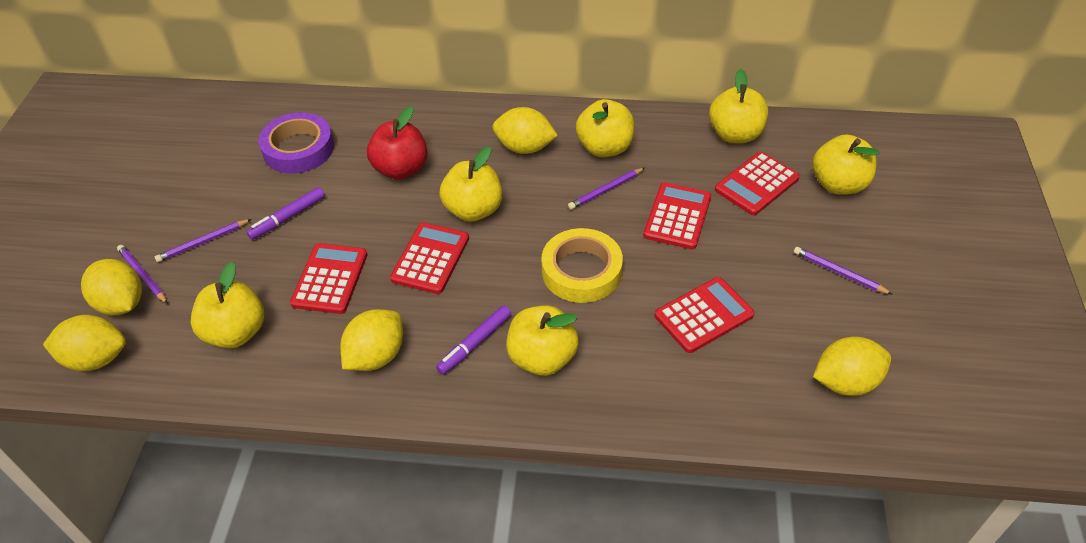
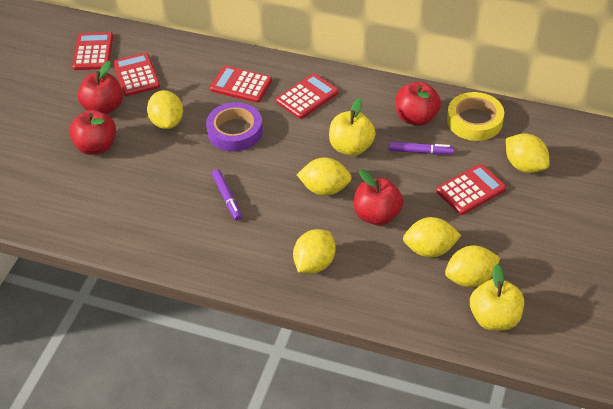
purple pencil: [117,245,168,304] [155,219,252,262] [568,168,645,210] [794,247,893,295] = 4 -> none = 0
red apple: [367,106,427,180] = 1 -> [69,110,116,155] [77,61,123,114] [354,169,403,225] [396,81,441,126] = 4
yellow apple: [191,262,264,348] [440,147,502,222] [506,305,579,376] [576,99,634,157] [709,69,768,143] [812,135,879,195] = 6 -> [329,98,376,156] [470,264,524,331] = 2
yellow lemon: [43,315,126,371] [81,259,142,315] [341,309,403,371] [493,107,558,154] [813,336,891,396] = 5 -> [147,90,183,129] [293,229,336,273] [297,157,352,196] [403,217,461,257] [445,245,500,287] [506,133,549,173] = 6

